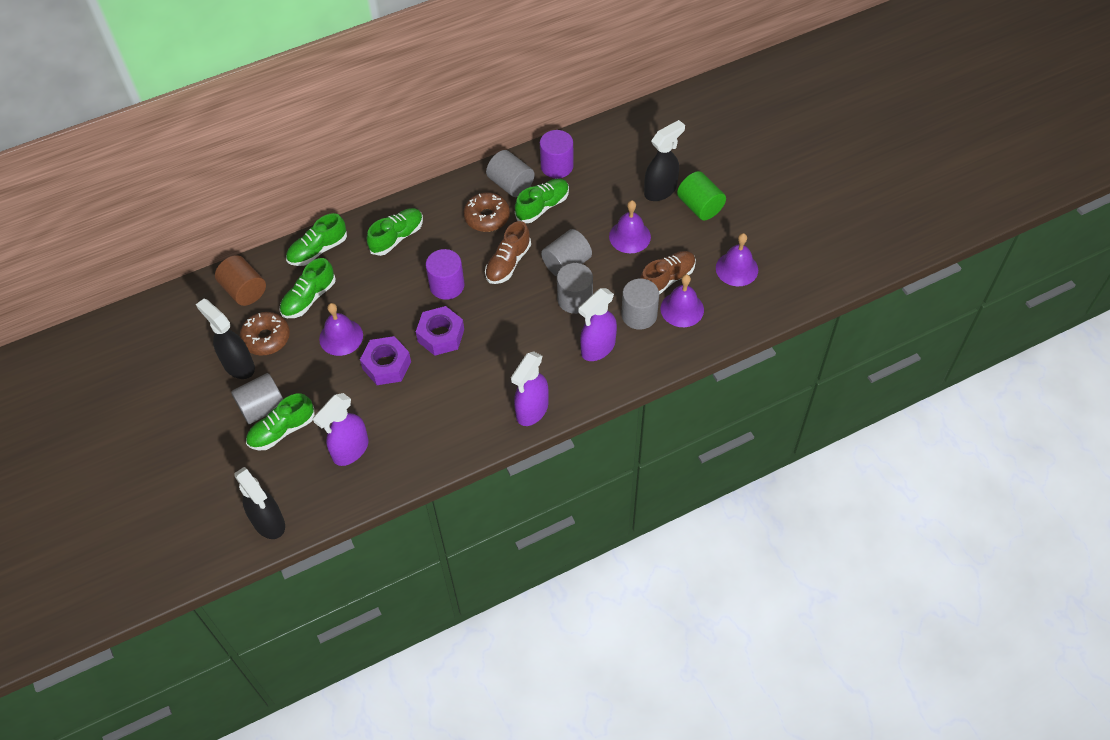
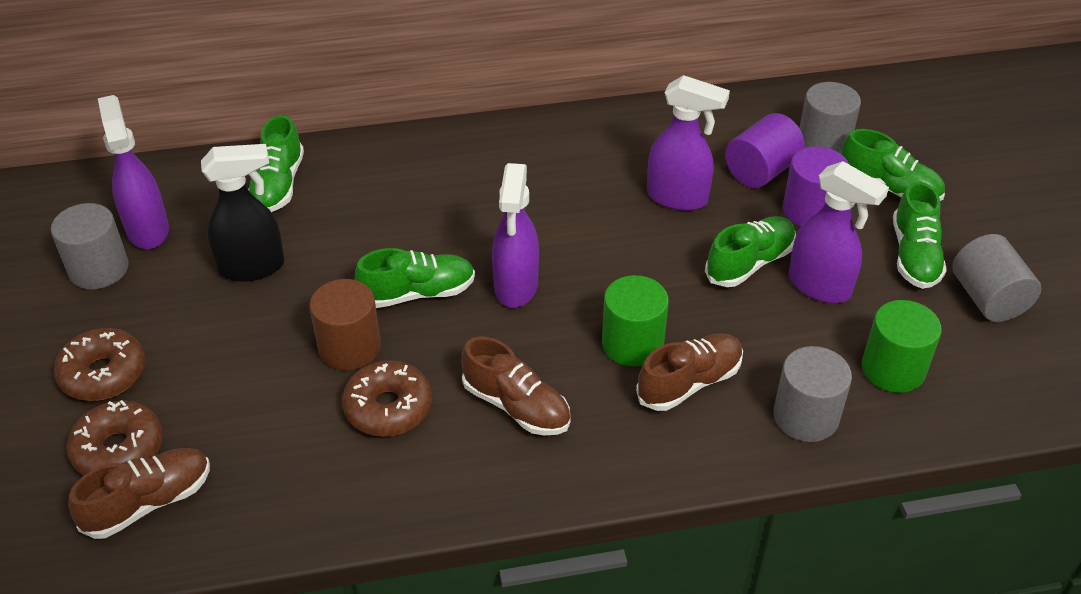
black spray bottle: [196,299,255,379] [234,467,285,539] [644,120,685,201] = 3 -> [201,144,285,282] = 1
brown donut: [240,312,290,355] [463,192,510,232] = 2 -> [54,328,145,401] [67,400,163,476] [342,360,432,437] = 3
brown shoe: [485,221,531,284] [640,251,696,294] = 2 -> [69,448,210,539] [462,336,571,435] [636,333,743,411] = 3
green cylinder: [677,171,726,220] = 1 -> [602,275,669,367] [862,300,942,393] = 2
grey cylinder: [231,373,283,424] [486,150,535,197] [541,229,592,277] [557,263,593,314] [622,279,659,330] = 5 -> [51,203,129,289] [773,346,852,442] [799,82,861,154] [952,234,1042,322] = 4
purple bell: [319,303,363,356] [609,200,651,253] [661,274,704,327] [716,233,758,286] = 4 -> none = 0
purple nut: [360,336,411,385] [416,306,464,356] = 2 -> none = 0
purple spray bottle: [313,393,369,466] [511,351,549,426] [579,288,617,361] = 3 -> [98,95,169,249] [492,163,539,308] [647,75,730,211] [789,161,889,303] = 4

